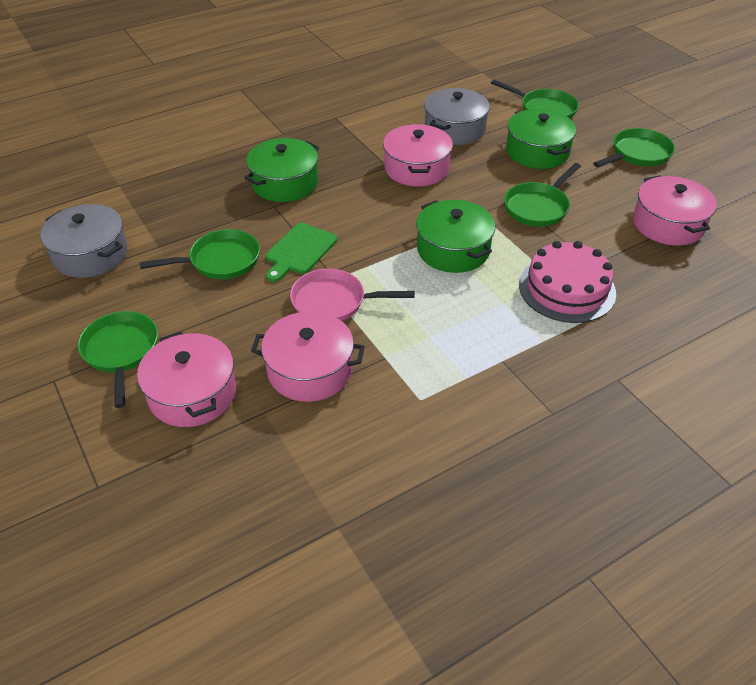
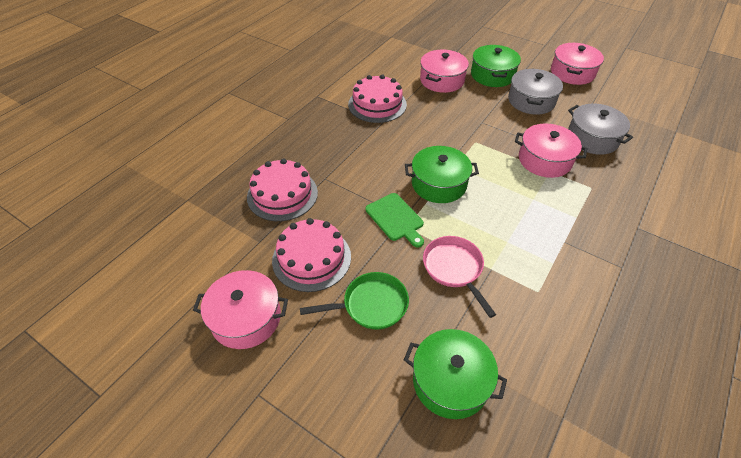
green pan: [78,311,158,408] [140,229,260,279] [491,80,579,119] [504,163,581,227] [593,128,675,167] = 5 -> [300,272,409,329] = 1
pink cake: [519,241,616,323] = 1 -> [247,158,318,221] [272,218,351,292] [348,74,407,123] = 3

